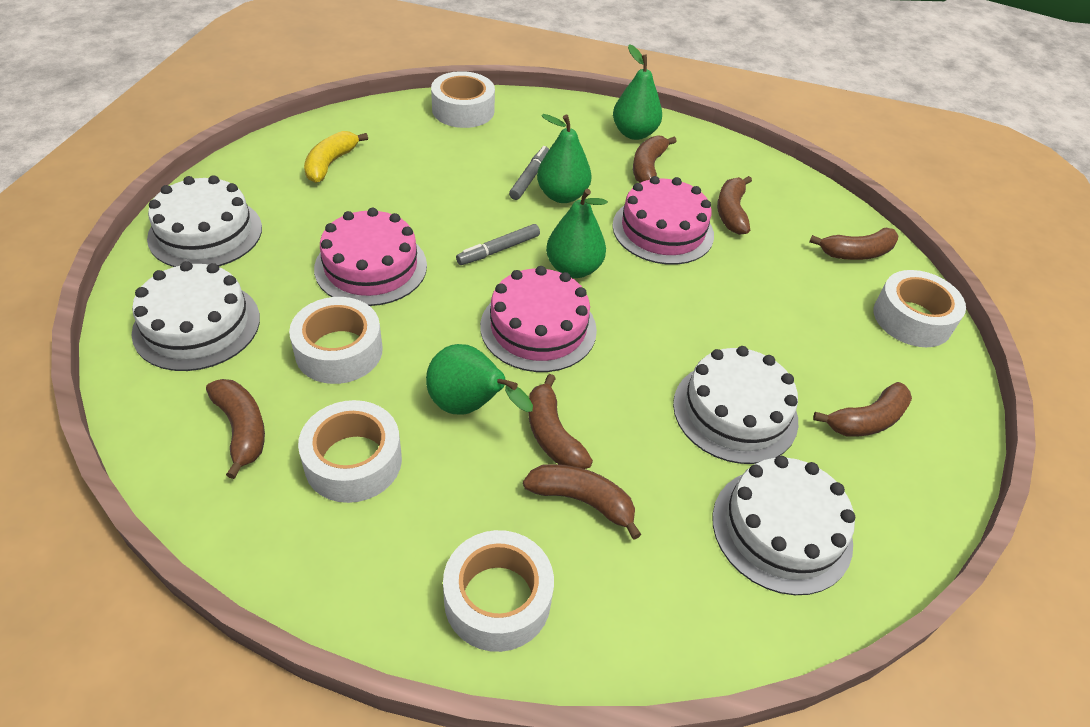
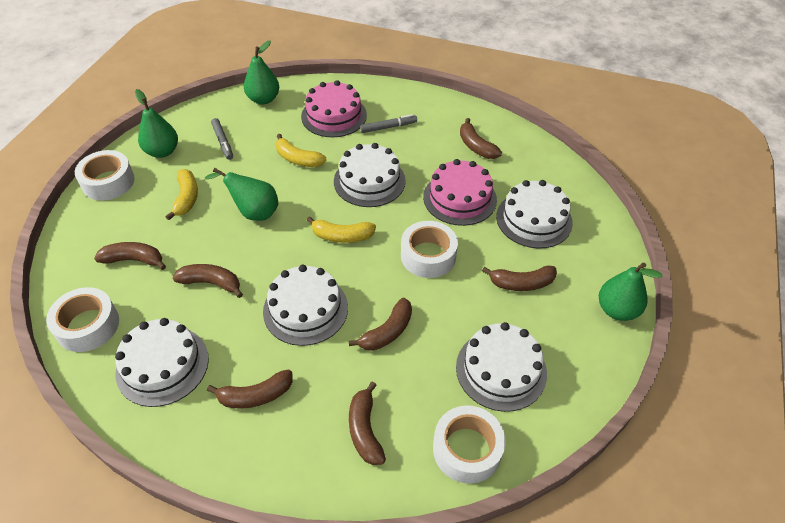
pink cake: [314,208,427,306] [480,266,597,372] [612,176,714,265] = 3 -> [301,80,367,137] [423,159,497,226] = 2
white cake: [132,261,260,371] [147,175,262,267] [673,346,798,464] [712,456,855,595] = 4 -> [115,318,209,407] [263,265,348,346] [334,143,406,207] [456,322,547,412] [496,180,573,248] = 5
white tape: [289,297,383,384] [298,400,402,503] [431,71,495,128] [443,530,554,652] [873,270,966,347] = 5 -> [46,287,119,352] [75,150,135,201] [401,221,458,278] [433,405,506,484] = 4
yellow banana: [304,131,368,183] = 1 -> [166,169,198,220] [276,134,326,167] [307,216,376,243] = 3

